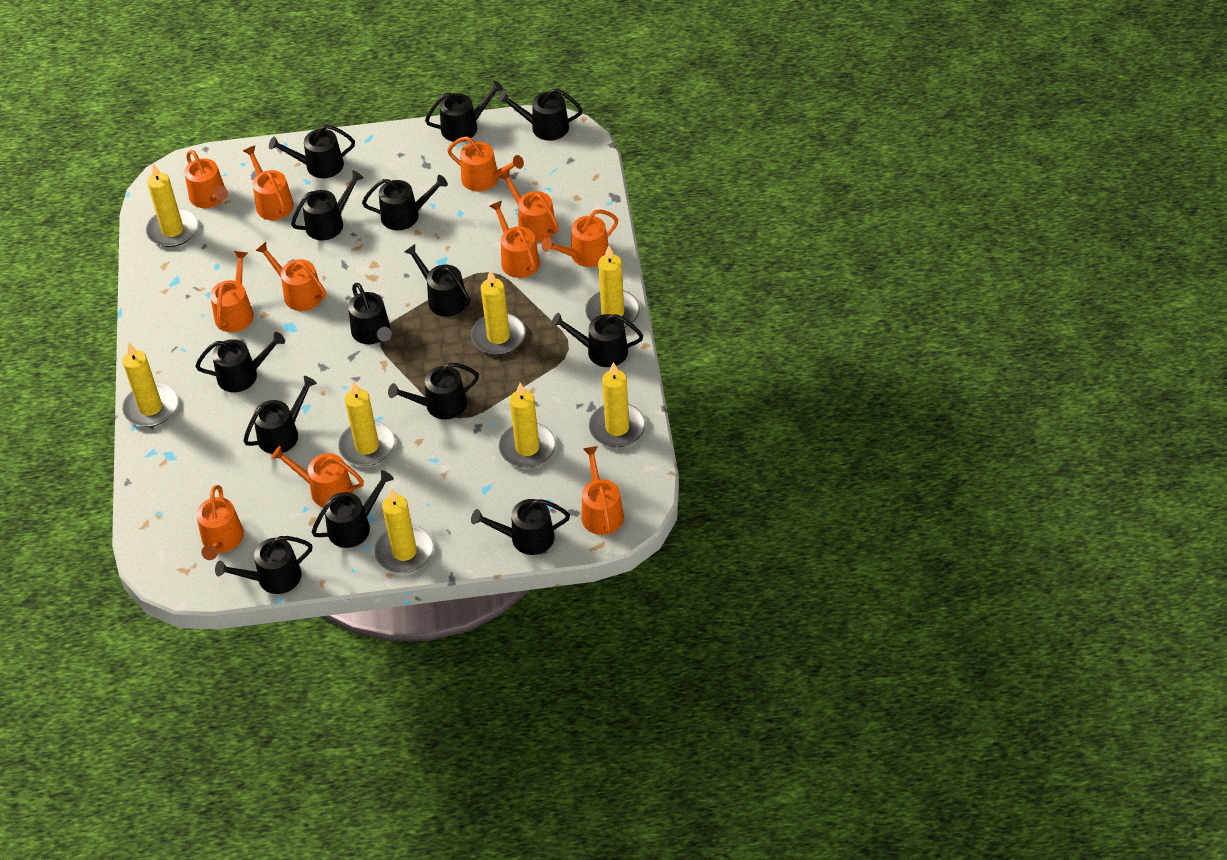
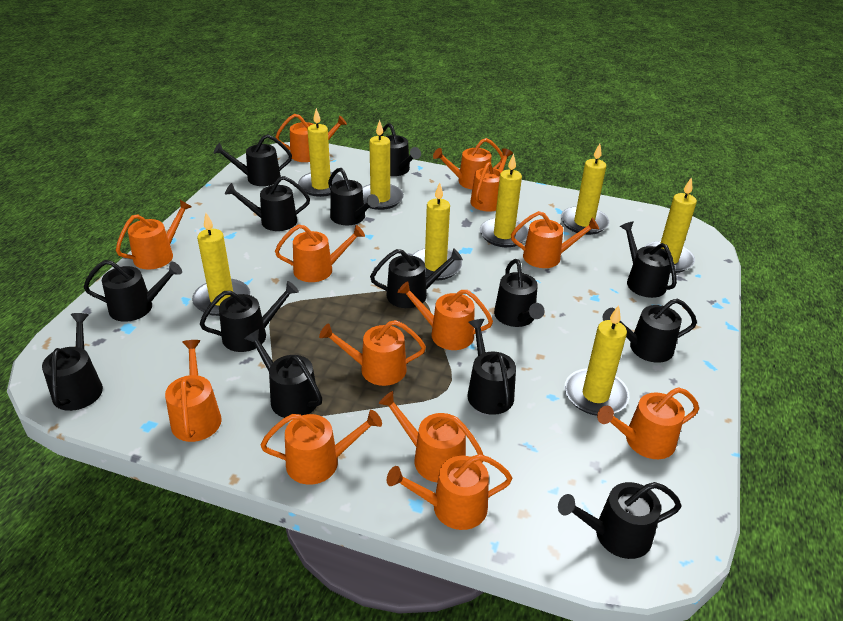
orange watering can: [184,150,228,208] [196,485,244,560] [210,251,254,332] [243,146,294,220] [255,242,326,311] [271,446,364,507] [447,136,524,192] [490,201,540,278] [498,169,559,242] [542,210,618,267] [581,446,624,535] = 11 -> [116,200,192,269] [165,340,222,442] [260,410,382,485] [275,224,365,282] [276,114,347,162] [319,320,426,386] [379,391,483,482] [387,454,512,530] [397,281,493,350] [433,138,503,189] [470,148,513,212] [511,211,599,268] [597,387,699,459] = 13

